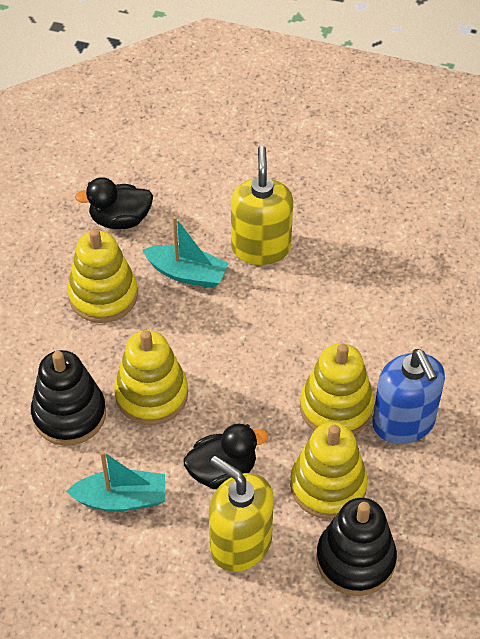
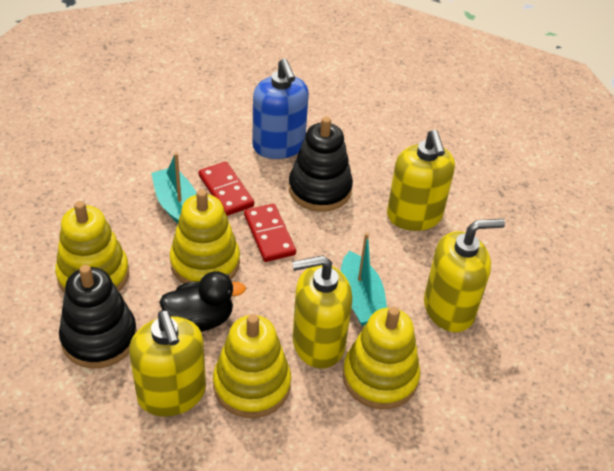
black duck: [75,177,153,229] [183,423,268,489] = 2 -> [159,271,246,332] = 1
red domino: none = 0 -> [198,162,254,216] [244,204,296,262] = 2
yellow soap dispenser: [209,456,274,572] [231,146,293,265] = 2 -> [129,310,206,417] [292,255,352,368] [387,130,455,231] [424,219,505,332] = 4

